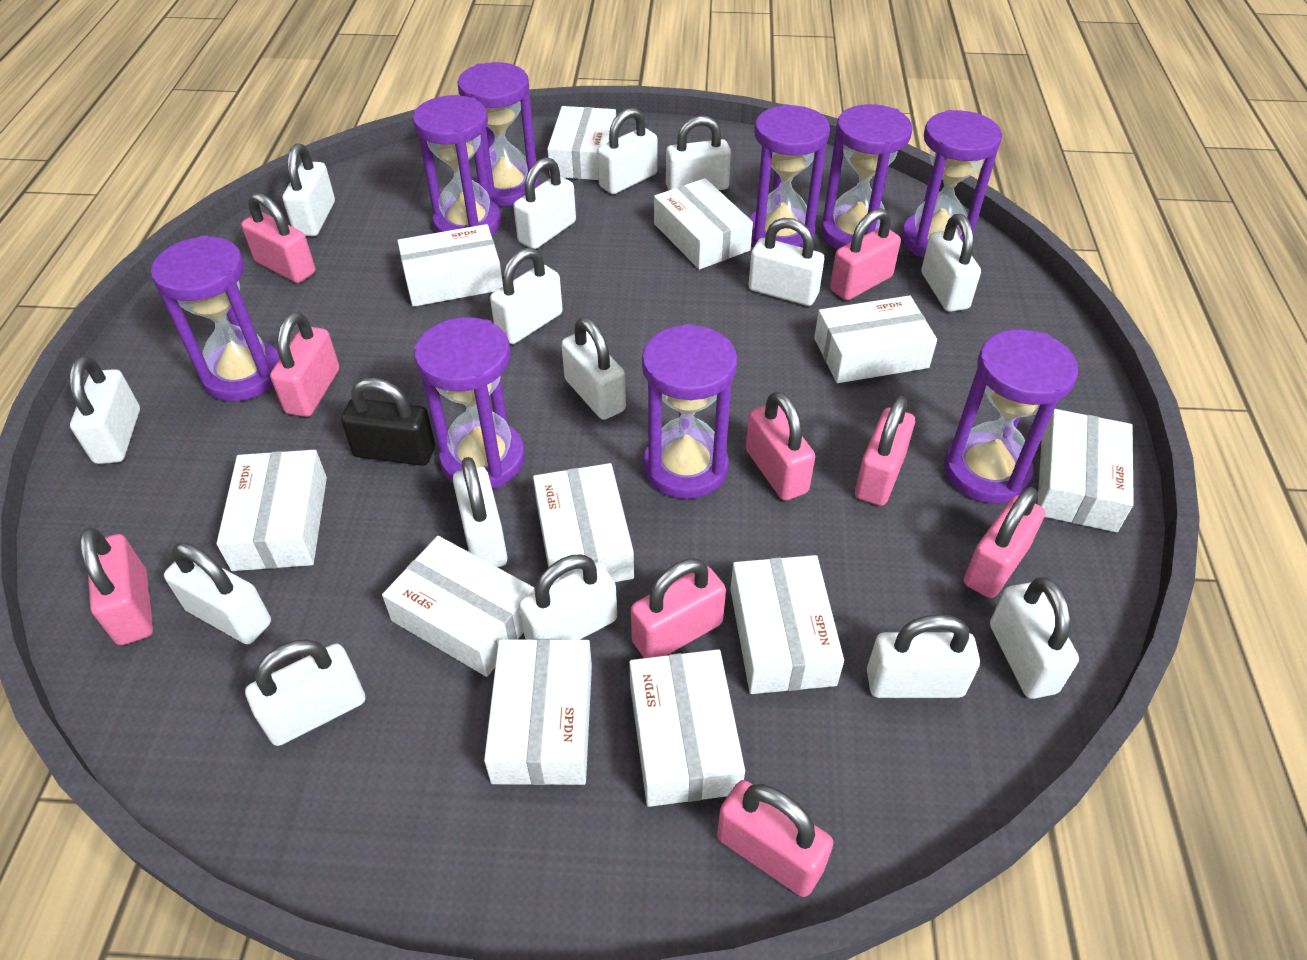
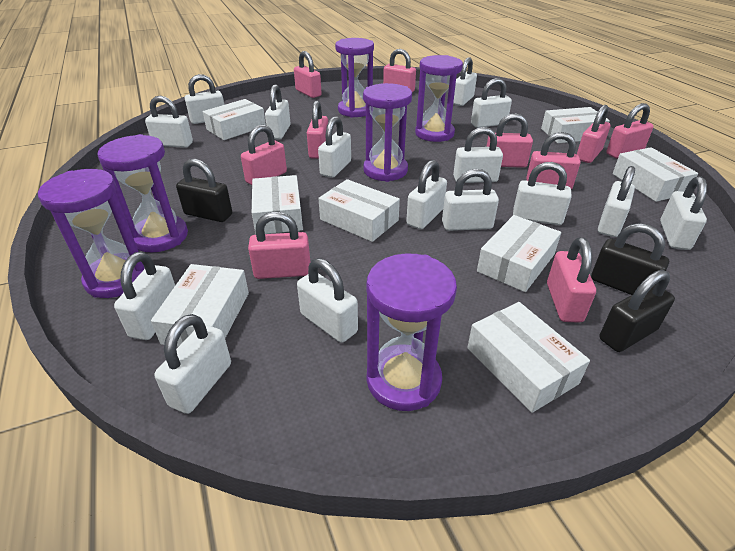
black padlock: [341,378,435,466] = 1 -> [176,159,232,222] [591,223,669,295] [599,270,675,352] = 3
pink padlock: [80,527,153,645] [241,193,316,283] [270,312,339,417] [631,558,726,658] [717,780,834,897] [746,391,815,501] [830,208,901,300] [855,396,915,506] [964,487,1045,598] = 9 -> [241,125,287,185] [248,212,310,279] [294,51,322,98] [307,101,328,159] [383,49,416,92] [486,113,533,168] [526,132,581,189] [547,237,596,323] [577,105,610,163] [606,103,654,159] = 10
purple hourglass: [151,236,280,402] [412,95,502,236] [414,317,525,489] [458,62,539,207] [642,324,738,499] [749,104,830,248] [821,104,912,249] [901,110,1002,258] [944,329,1078,504] = 9 -> [38,169,145,298] [97,134,188,253] [335,38,374,118] [363,83,412,182] [366,253,457,411] [415,55,463,142] = 6
white box: [216,450,327,571] [382,536,535,677] [397,224,503,307] [484,639,592,785] [533,463,634,582] [547,106,616,180] [629,649,745,807] [654,178,753,270] [730,555,844,694] [814,295,937,383] [1037,409,1134,532] = 11 -> [151,264,249,347] [203,99,266,140] [252,175,303,234] [318,179,400,242] [467,302,590,413] [477,215,561,292] [541,107,610,143] [613,147,698,202] = 8

